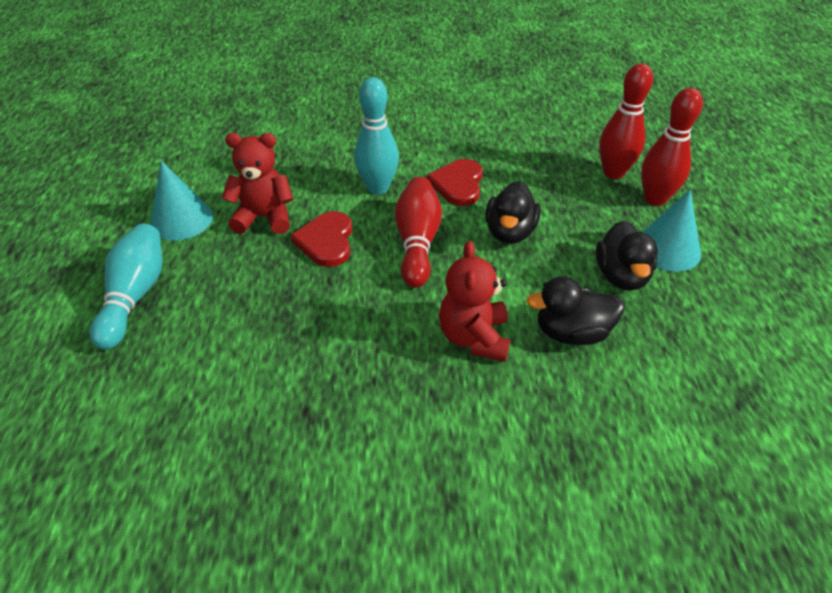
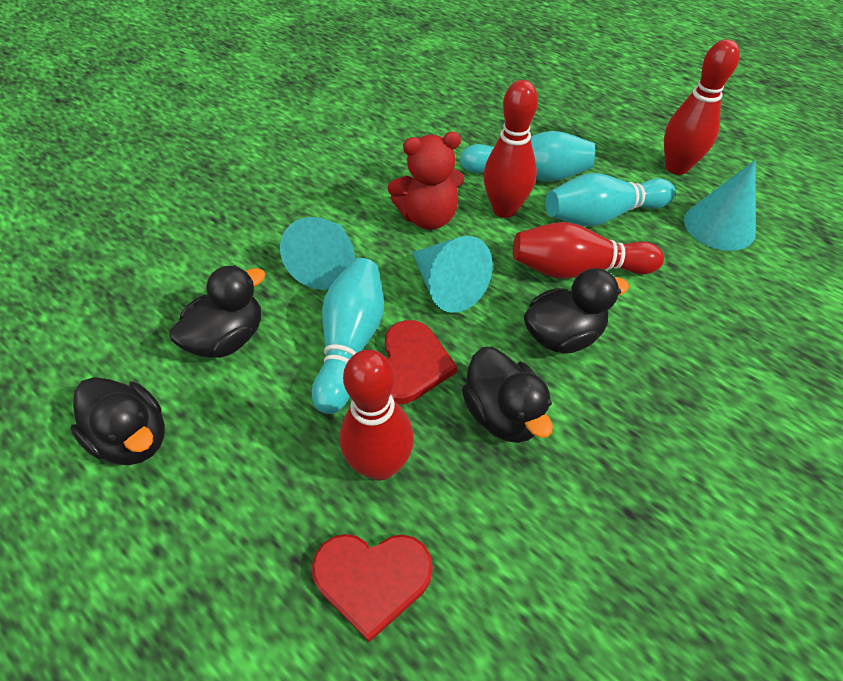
black duck: [485,181,541,244] [526,276,624,345] [595,221,658,291] = 3 -> [70,377,165,465] [169,265,266,358] [462,347,553,443] [524,268,629,354] = 4
red bowling pin: [395,177,442,288] [599,63,653,179] [641,88,703,206] = 3 -> [340,350,414,481] [483,80,538,218] [513,222,664,278] [664,39,740,175] = 4
red teddy bear: [222,133,293,234] [439,241,510,362] = 2 -> [388,132,464,230] = 1
turquoise bowling pin: [90,224,162,350] [354,77,399,194] = 2 -> [312,258,384,414] [460,131,595,182] [545,173,675,227] = 3
turquoise cone: [150,161,213,241] [642,189,701,272] = 2 -> [280,217,355,290] [412,236,492,313] [684,160,756,251] = 3

